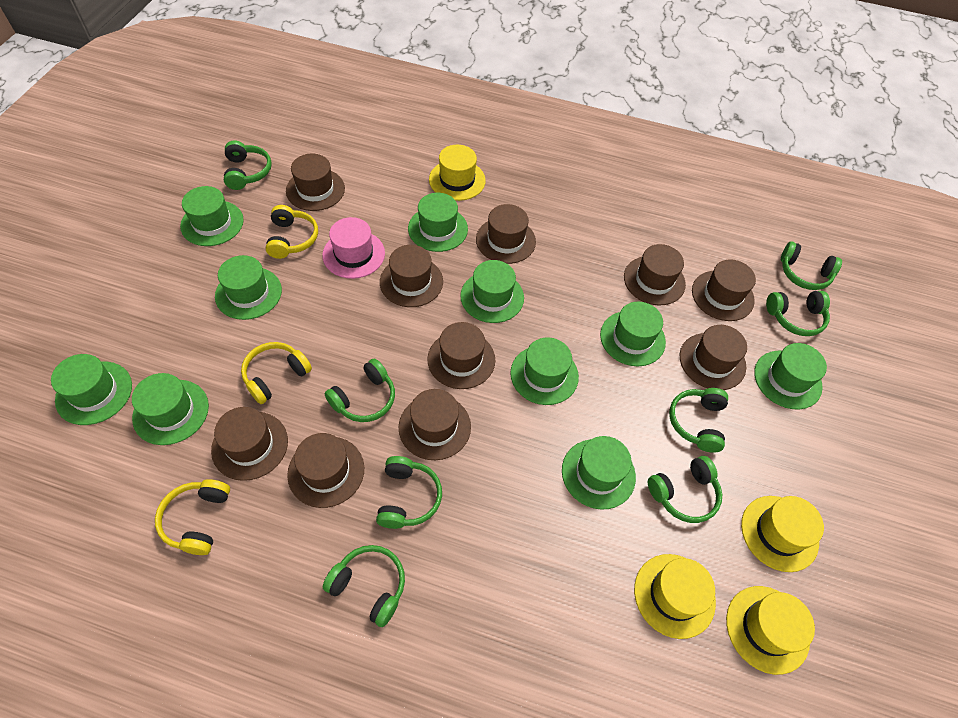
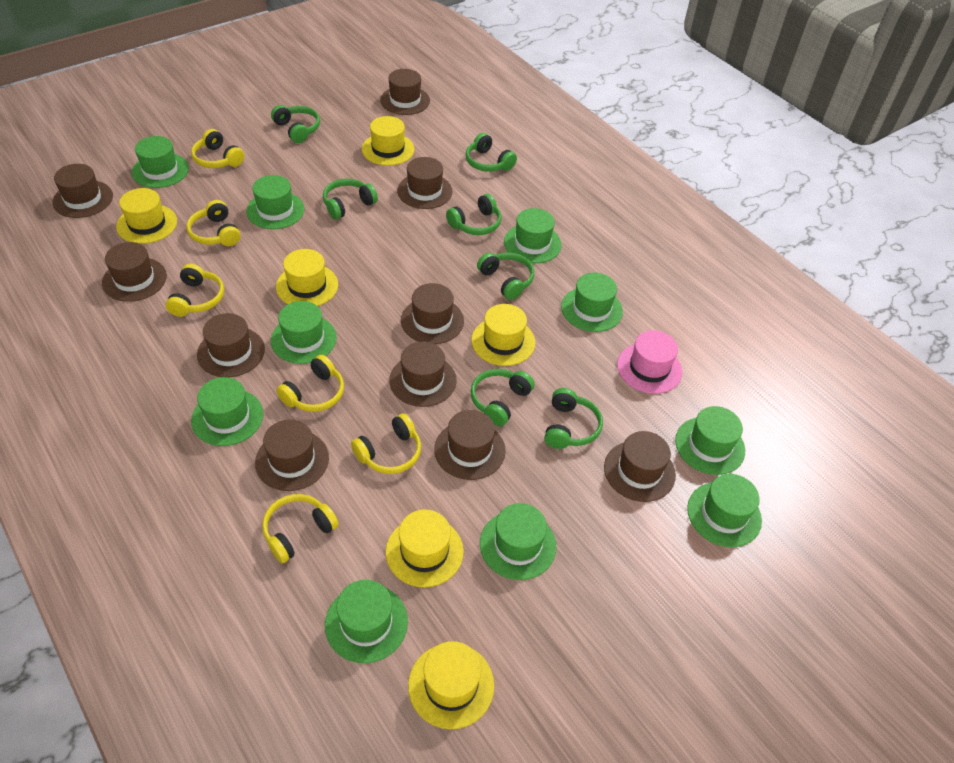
green headphones: [224,140,272,190] [323,545,405,627] [325,358,395,422] [376,456,442,529] [648,456,722,523] [669,388,728,453] [766,291,830,336] [781,241,842,290] = 8 -> [271,105,320,143] [323,179,378,219] [446,194,501,235] [466,133,517,172] [471,369,535,426] [477,252,534,300] [544,388,603,449] = 7
yellow hat: [429,145,486,201] [634,554,716,639] [726,586,815,675] [741,496,824,572] = 4 -> [116,188,177,244] [276,249,338,306] [362,116,415,166] [386,509,464,587] [408,641,494,729] [471,304,535,366] = 6
yellow headphones: [155,479,230,555] [241,342,312,404] [266,205,318,259] = 3 -> [165,264,224,317] [186,200,241,246] [191,129,245,168] [262,494,339,563] [276,355,344,412] [351,413,421,474] = 6

